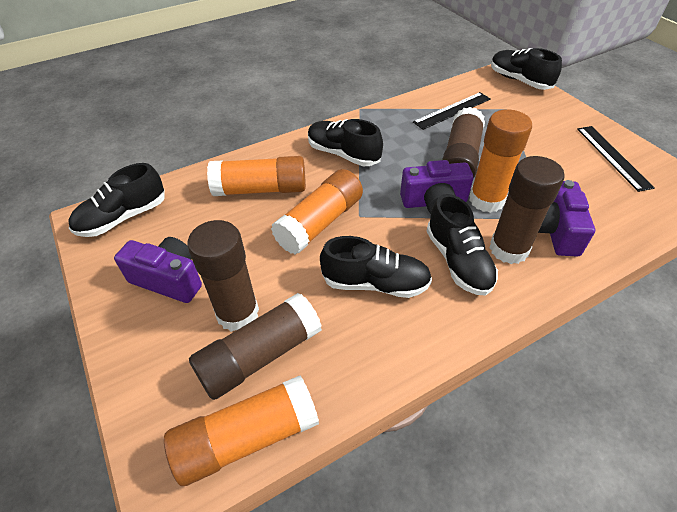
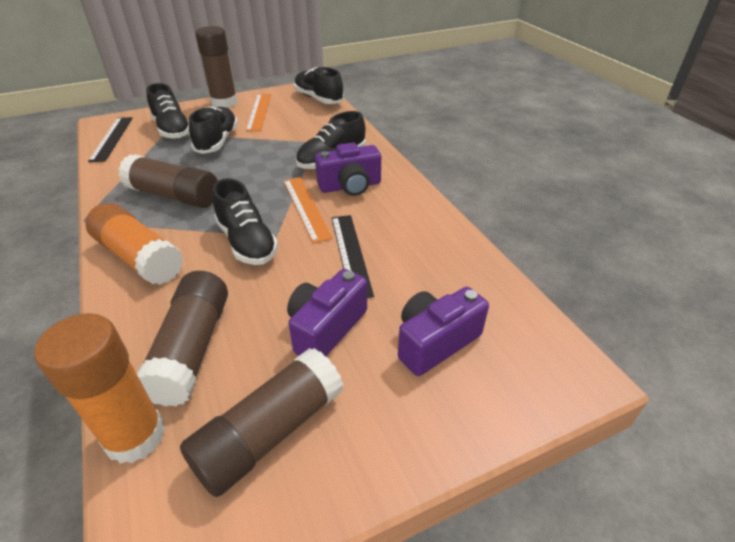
orange glue stick: [164,375,319,486] [207,156,306,196] [271,169,363,255] [469,109,532,213] = 4 -> [34,313,165,464] [85,203,183,285] = 2
orange ruler: none = 0 -> [246,94,271,131] [283,177,333,243] = 2

